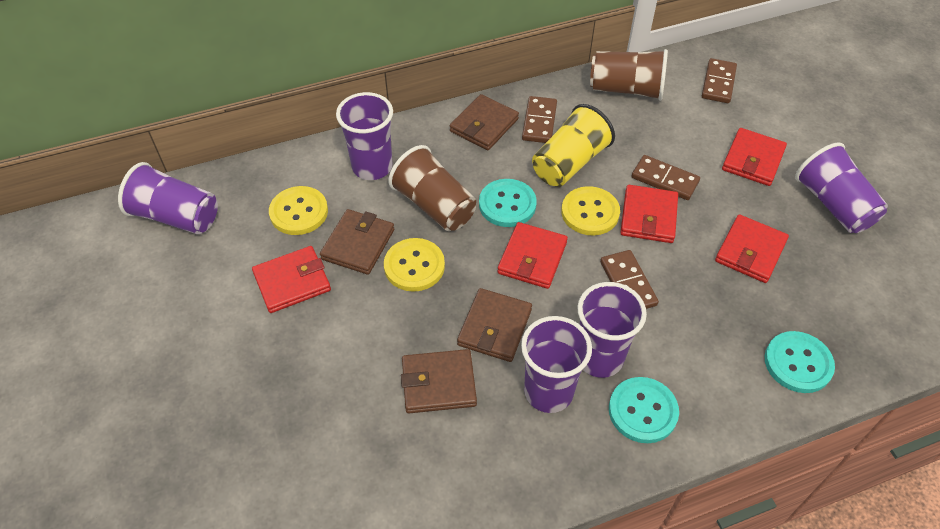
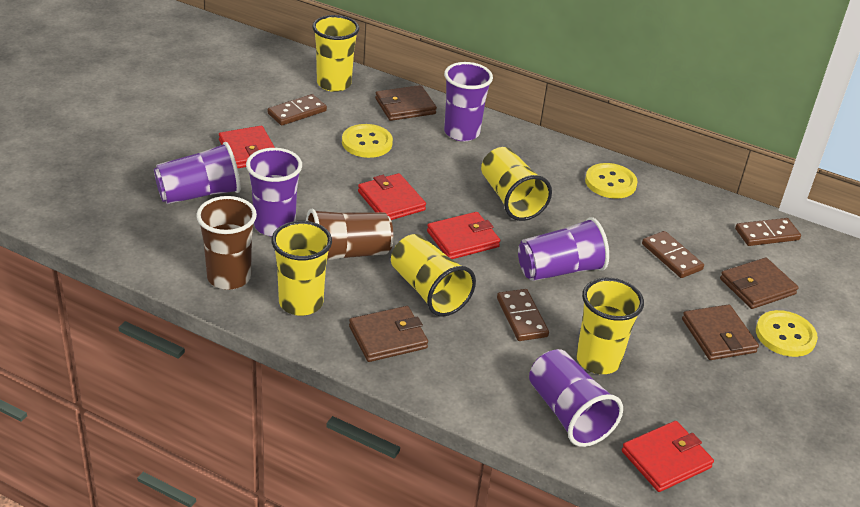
red wallet: [252,246,331,313] [497,222,568,289] [620,185,678,243] [715,214,789,283] [722,128,787,186] = 5 -> [219,126,275,168] [358,173,426,220] [427,212,500,259] [622,421,714,492] = 4
turquoise button: [479,179,537,227] [609,377,679,443] [765,331,835,393] = 3 -> none = 0
yellow cup: [532,104,615,187] = 1 -> [271,221,332,316] [312,15,359,92] [391,234,476,317] [481,147,552,221] [576,278,644,374] = 5

